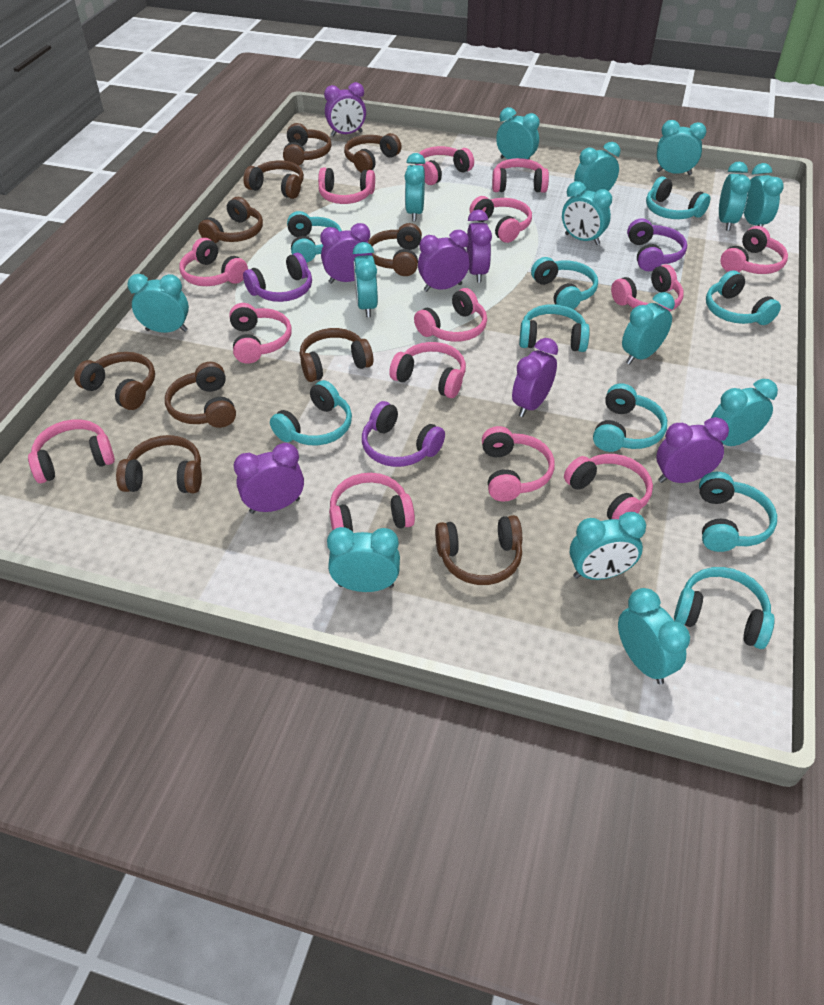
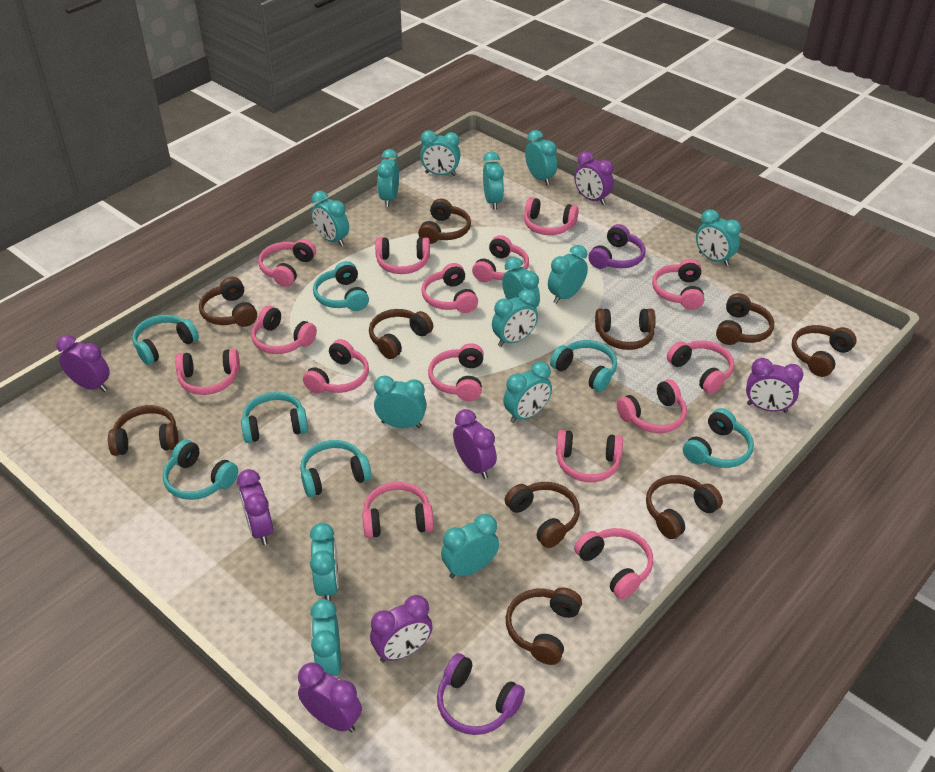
pink headphones: [28,419,115,483] [179,238,248,286] [229,303,292,364] [318,167,375,204] [329,473,415,532] [389,342,466,398] [414,288,487,342] [415,146,474,185] [469,196,532,243] [482,426,555,501] [492,158,549,193] [564,454,653,520] [611,264,684,311] [720,226,788,274] = 14 -> [175,349,240,395] [251,306,317,354] [258,239,316,287] [303,339,369,393] [362,482,434,538] [375,237,430,274] [421,263,478,313] [428,343,484,401] [472,235,529,282] [524,197,579,235] [556,430,623,482] [574,528,653,599] [617,379,687,433] [652,259,704,310] [667,340,734,394] = 15
purple headphones: [243,253,312,302] [362,401,445,467] [627,218,687,271] = 3 -> [437,653,525,735] [588,224,645,269] = 2
turquoise headphones: [270,380,352,445] [287,211,342,262] [519,304,590,352] [531,257,598,309] [593,383,667,452] [646,177,711,219] [674,567,775,649] [699,472,777,552] [706,270,781,325] = 9 -> [132,315,199,365] [163,440,238,500] [241,392,308,443] [300,440,372,497] [313,261,369,311] [550,340,617,392] [683,408,754,468] = 7

